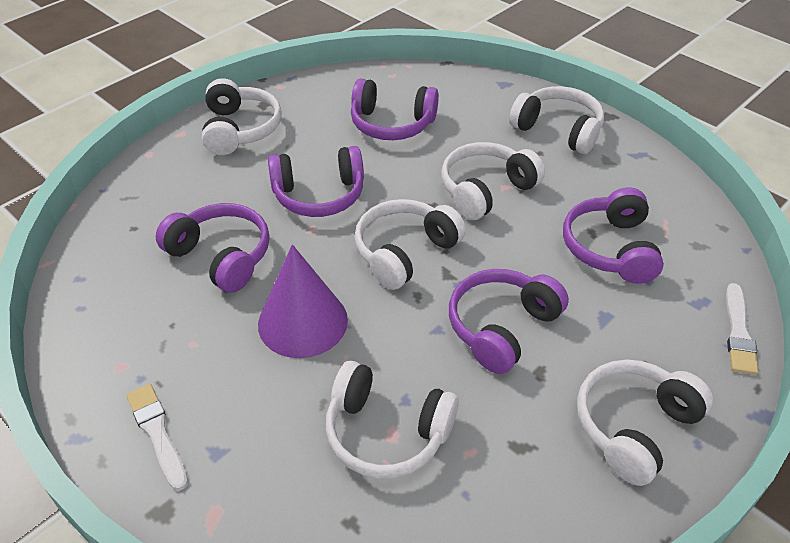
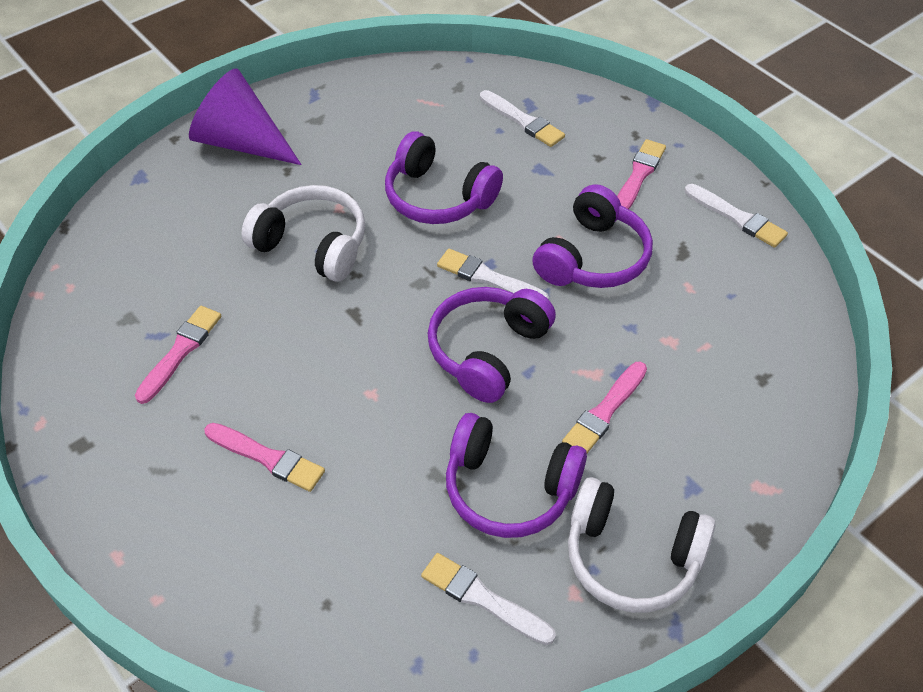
pink brush: none = 0 -> [135,306,221,404] [204,423,325,492] [562,362,647,453] [617,139,666,209] = 4
purple headphones: [156,203,270,293] [268,146,364,217] [351,78,439,140] [449,269,569,374] [563,187,664,284] = 5 -> [385,131,503,224] [427,287,556,403] [446,413,587,538] [532,184,653,288] = 4
white brush: [126,384,188,491] [726,283,758,375] = 2 -> [421,553,556,645] [437,249,549,300] [480,90,565,147] [685,184,788,248] = 4
white headphones: [202,78,282,155] [326,361,459,479] [355,199,466,290] [441,142,545,220] [509,86,604,154] [577,360,713,486] = 6 -> [242,185,365,282] [568,477,716,613] = 2

